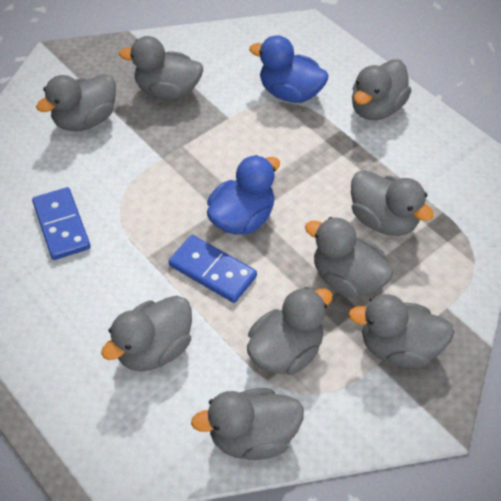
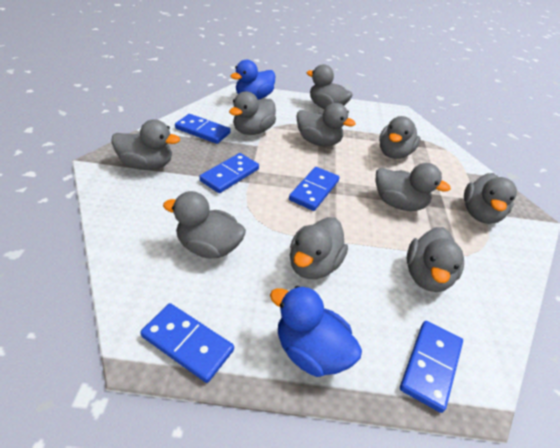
blue domino: [32,187,91,260] [168,235,257,303] = 2 -> [140,303,234,383] [175,114,230,144] [199,153,259,193] [289,167,340,211] [400,321,463,413] = 5
grey duck: [36,74,116,131] [101,296,192,371] [119,36,203,99] [191,388,304,460] [247,287,333,375] [305,217,393,298] [349,294,454,368] [351,170,434,236] [352,59,411,120] = 9 -> [111,119,180,170] [163,191,246,259] [229,91,276,135] [290,217,348,279] [296,103,356,146] [307,64,352,109] [376,163,451,211] [379,116,420,159] [407,227,464,292] [464,173,517,224] = 10

